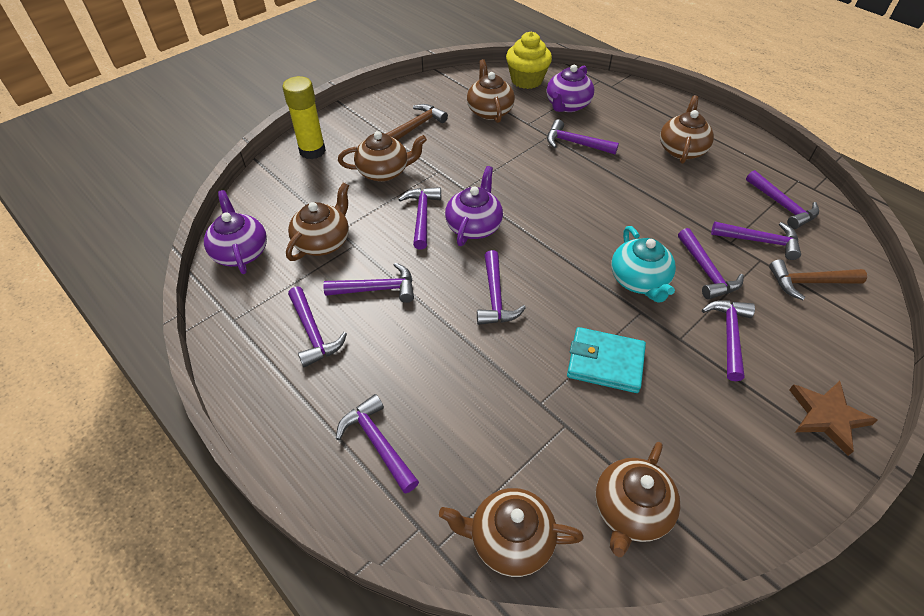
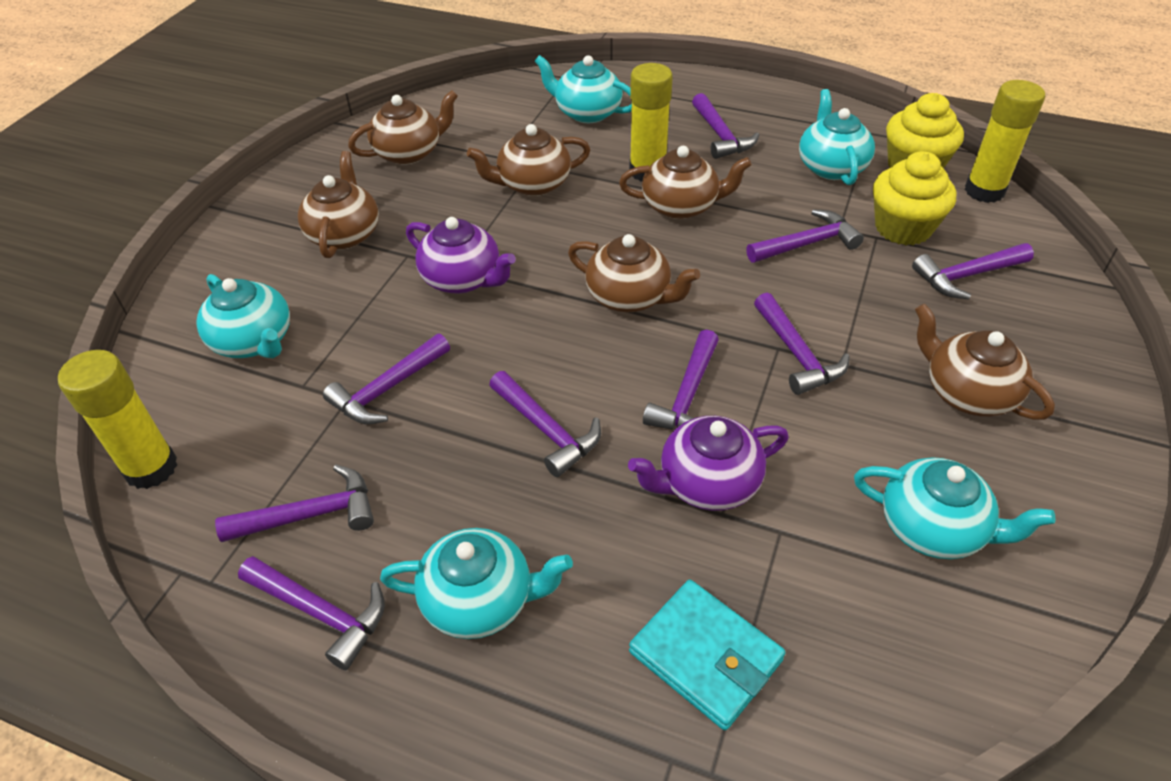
brown hammer: [386,104,448,140] [769,259,867,300] = 2 -> none = 0
brown star: [789,381,878,456] = 1 -> none = 0
purple hammer: [288,286,347,367] [323,262,414,303] [336,394,419,494] [398,187,441,249] [477,250,526,325] [547,119,619,154] [678,228,744,300] [702,300,755,381] [711,222,801,260] [746,170,819,229] = 10 -> [215,464,374,542] [238,556,385,670] [323,333,450,424] [489,371,601,477] [643,330,719,429] [692,93,759,159] [746,209,864,263] [754,292,850,395] [912,243,1034,299] = 9
purple teapot: [204,190,267,274] [445,166,503,246] [546,65,594,112] = 3 -> [406,217,516,293] [628,416,789,511] = 2
turquoise teapot: [611,226,676,303] = 1 -> [197,274,290,358] [380,528,573,639] [535,55,632,123] [799,89,875,185] [854,457,1056,559] = 5
yellow cupcake: [506,32,552,89] = 1 -> [873,151,956,245] [886,93,964,169] = 2
yellow glue stick: [283,76,326,159] = 1 -> [58,350,177,489] [629,63,673,182] [965,80,1045,203] = 3

